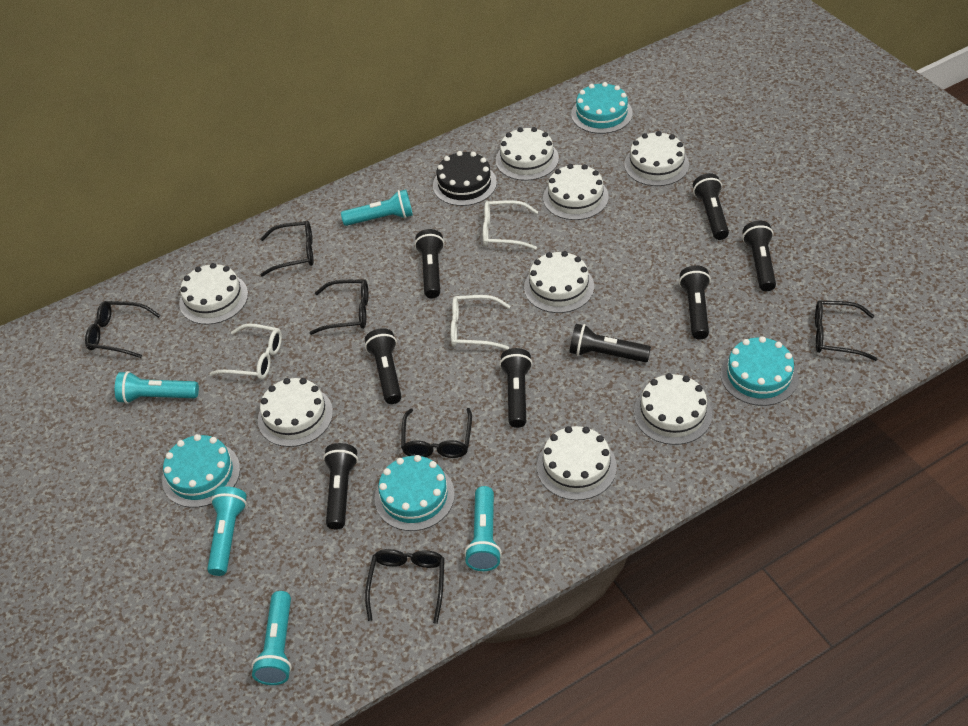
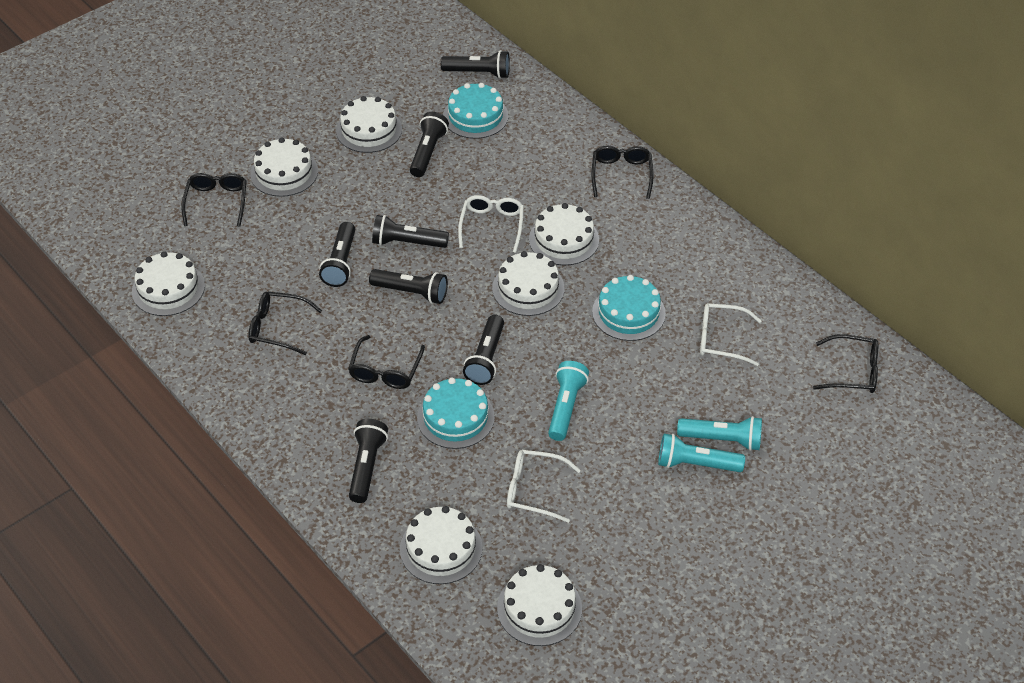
black cake: [433,151,497,206] = 1 -> none = 0
black flashlight: [323,443,358,530] [365,328,402,404] [415,229,444,298] [499,348,532,428] [570,324,651,362] [679,265,711,340] [693,173,729,240] [742,221,776,291] = 8 -> [319,222,355,287] [349,419,388,503] [369,269,448,304] [372,215,449,248] [410,112,449,177] [441,50,510,79] [463,315,504,385] = 7
black glasses: [85,301,161,358] [260,221,313,276] [310,279,368,335] [365,549,445,624] [401,408,472,458] [815,300,877,361] = 6 -> [182,173,246,227] [248,292,322,355] [348,335,425,389] [592,146,653,199] [813,334,878,393] = 5
turquoise cake: [162,434,240,508] [374,455,455,531] [571,82,633,134] [720,336,798,406] = 4 -> [417,378,495,449] [443,83,509,139] [592,275,666,341] = 3
turquoise flashlight: [115,371,199,404] [207,486,247,576] [252,591,292,685] [341,190,413,226] [464,486,502,571] = 5 -> [548,361,589,441] [658,434,745,472] [677,416,762,451] = 3
white cake: [179,263,248,325] [258,378,333,447] [496,127,559,181] [524,251,594,313] [537,426,617,500] [543,164,609,220] [624,131,689,186] [634,373,712,445] = 8 -> [132,251,205,316] [250,137,318,197] [336,96,402,153] [400,506,483,584] [492,251,565,316] [497,564,582,646] [529,203,599,265] = 7

